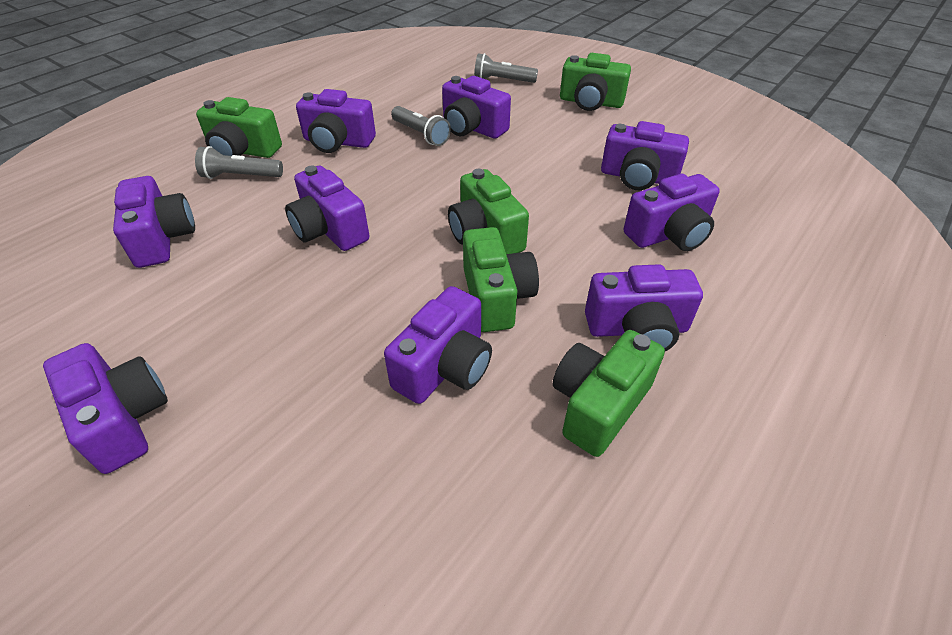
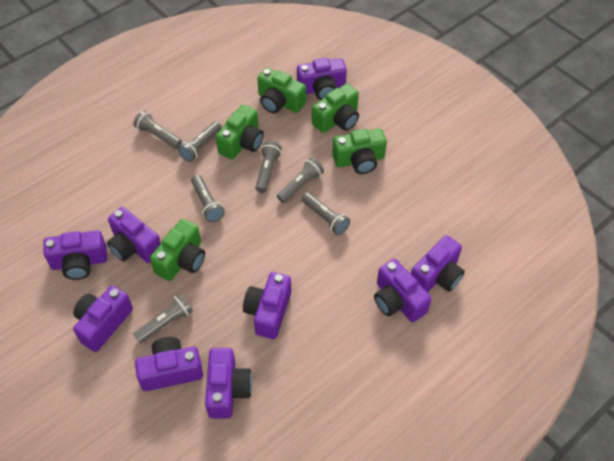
grey flashlight: [195,146,283,179] [391,106,451,146] [474,53,538,83] = 3 -> [133,111,182,149] [133,294,193,343] [178,121,222,162] [191,175,225,222] [255,141,282,193] [277,158,324,203] [302,192,350,235] = 7

